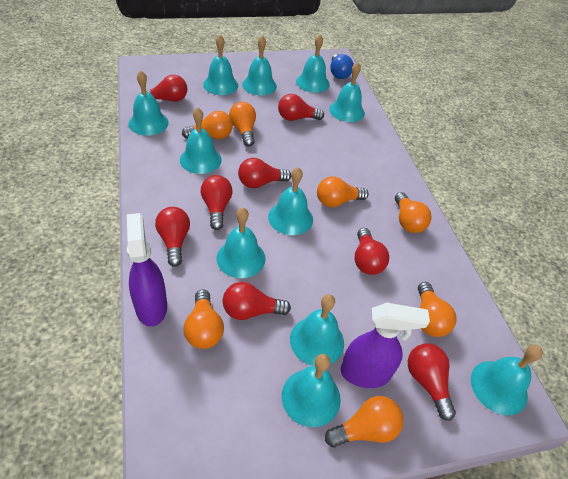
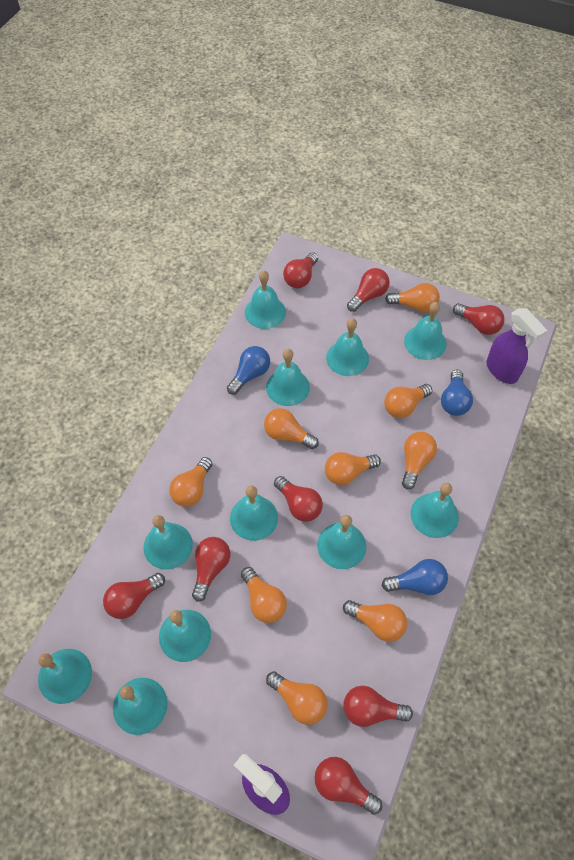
blue light bulb: [330,54,354,79] = 1 -> [227,346,270,395] [382,559,448,595] [441,370,473,416] = 3
orange light bulb: [182,111,233,139] [184,289,224,349] [229,102,256,147] [317,176,369,207] [325,396,404,447] [395,192,432,233] [418,282,456,337] = 7 -> [169,457,213,507] [241,567,287,623] [264,408,319,449] [266,671,328,725] [325,452,381,485] [343,600,407,642] [384,384,432,418] [385,283,440,312] [402,432,437,489] = 9

